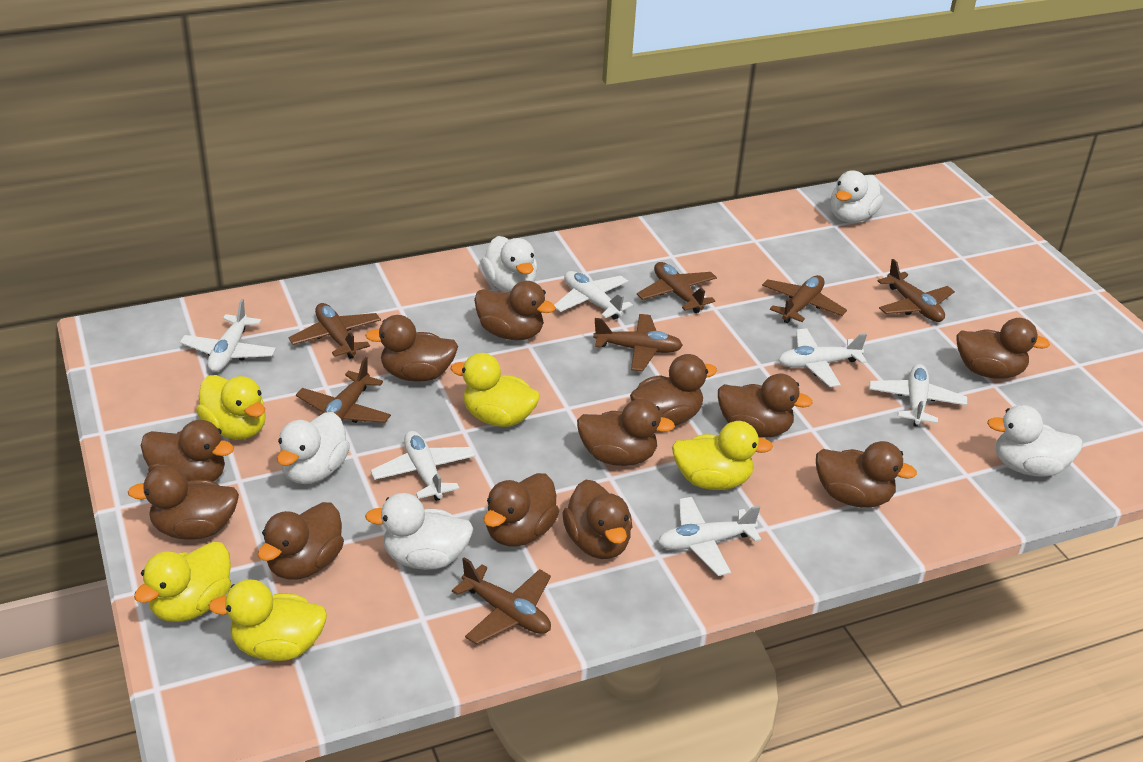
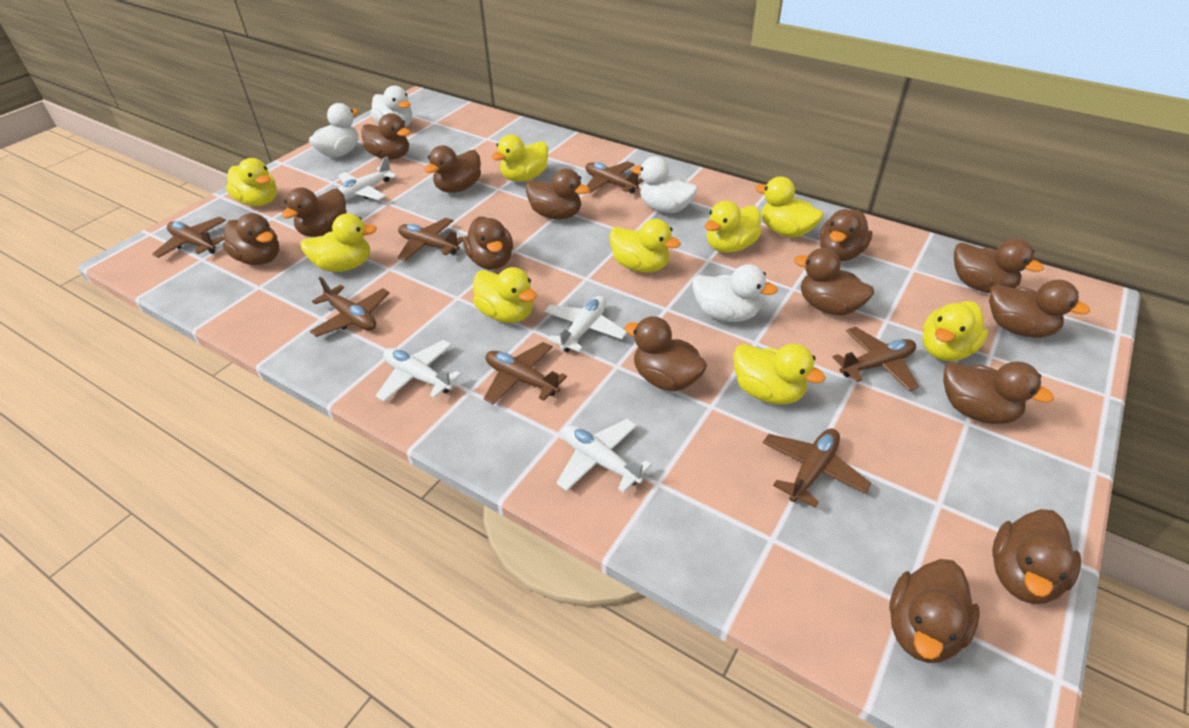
brown duck: [128,466,239,540] [141,420,234,482] [258,502,344,580] [365,315,458,382] [474,281,555,340] [484,473,559,547] [562,480,632,559] [577,399,675,466] [630,354,717,426] [718,373,813,438] [816,441,917,508] [956,318,1050,379] = 12 -> [222,213,279,265] [282,187,347,237] [361,113,411,160] [424,145,481,193] [463,216,513,270] [525,169,590,219] [624,316,707,391] [794,248,874,316] [819,209,873,261] [889,559,980,663] [943,362,1054,424] [954,239,1044,293] [989,279,1091,338] [992,509,1081,604] = 14
white duck: [277,412,350,484] [365,493,473,570] [481,236,538,293] [831,170,883,223] [987,405,1083,477] = 5 -> [309,103,359,158] [371,86,412,127] [632,156,698,213] [693,264,778,322] = 4
white plane: [180,299,276,372] [371,431,475,501] [554,271,633,320] [658,497,761,576] [779,328,867,387] [869,364,967,427] = 6 -> [338,156,397,200] [376,340,461,402] [544,296,627,352] [556,419,652,493] = 4
yellow duck: [134,542,231,622] [196,375,266,440] [208,579,327,661] [451,353,540,427] [672,421,773,490] = 5 -> [226,158,277,206] [300,213,377,272] [473,267,537,323] [492,135,548,182] [609,219,681,273] [704,201,761,253] [733,344,825,405] [755,177,823,237] [922,301,988,361] = 9

